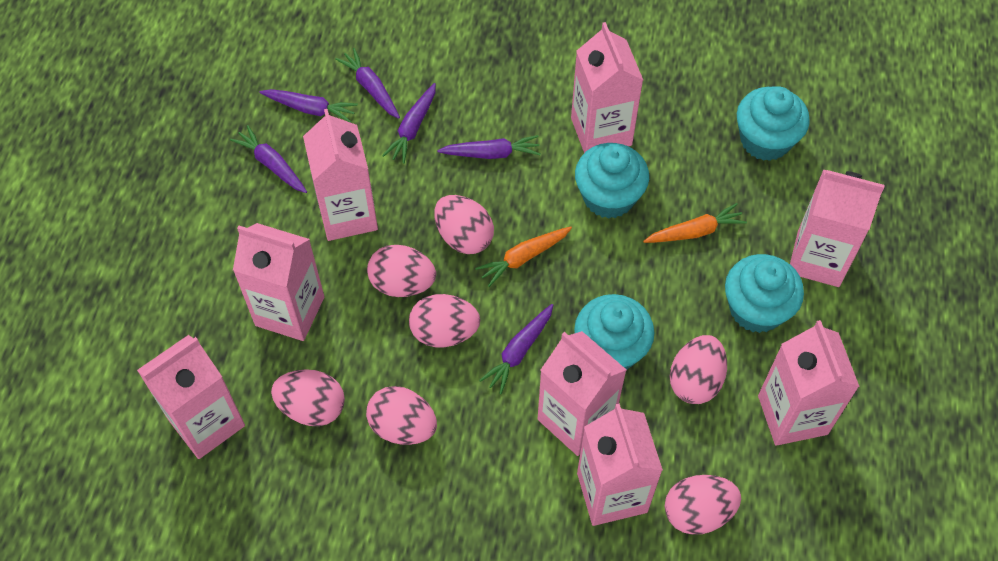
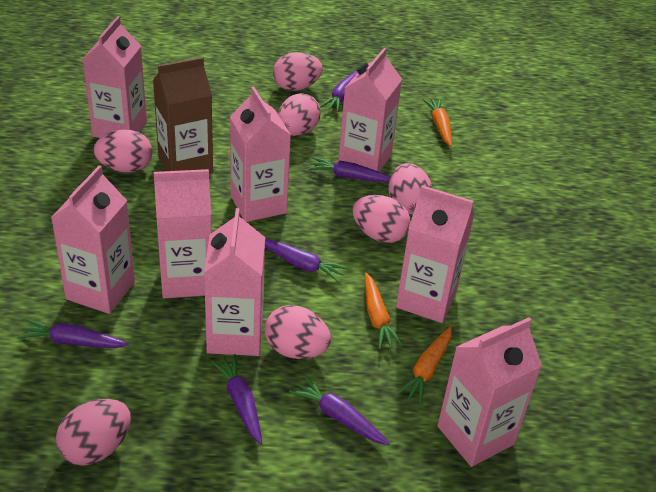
brown carton: none = 0 -> [153,57,213,174] = 1
orange carrot: [475,226,572,287] [643,203,747,243] = 2 -> [365,273,404,349] [397,327,452,405] [423,98,452,147] = 3
turquoise cupcake: [574,294,655,370] [575,143,649,219] [725,254,804,333] [737,86,810,161] = 4 -> none = 0

